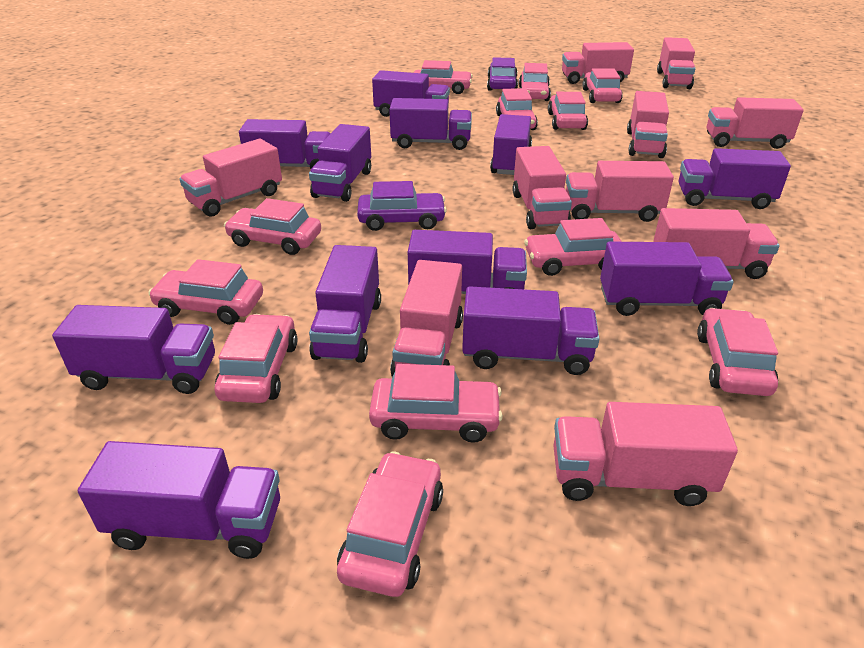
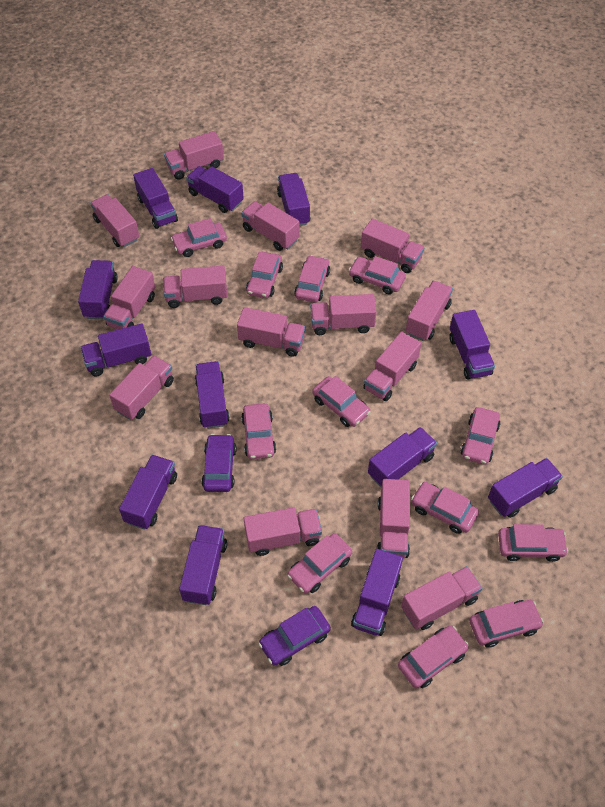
pink truck: [179,139,282,217] [390,260,463,377] [512,146,572,229] [553,402,738,506] [562,42,634,84] [566,161,674,222] [627,91,669,158] [653,208,779,279] [657,37,695,89] [707,97,804,149] = 10 -> [90,194,139,247] [103,266,155,329] [109,356,174,420] [163,266,227,308] [164,131,224,180] [237,307,306,357] [241,201,300,251] [244,507,322,556] [310,294,377,335] [361,219,424,273] [363,331,421,401] [377,479,410,558] [401,566,482,630] [406,281,453,341] = 14

